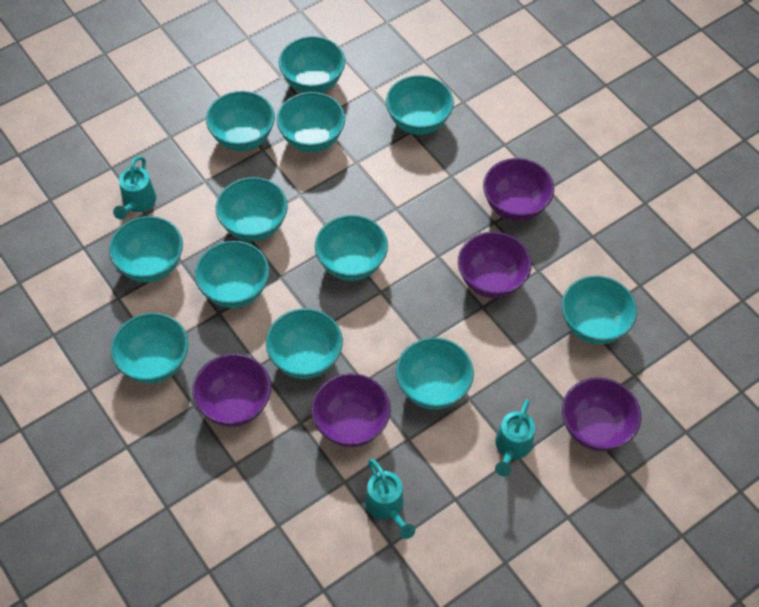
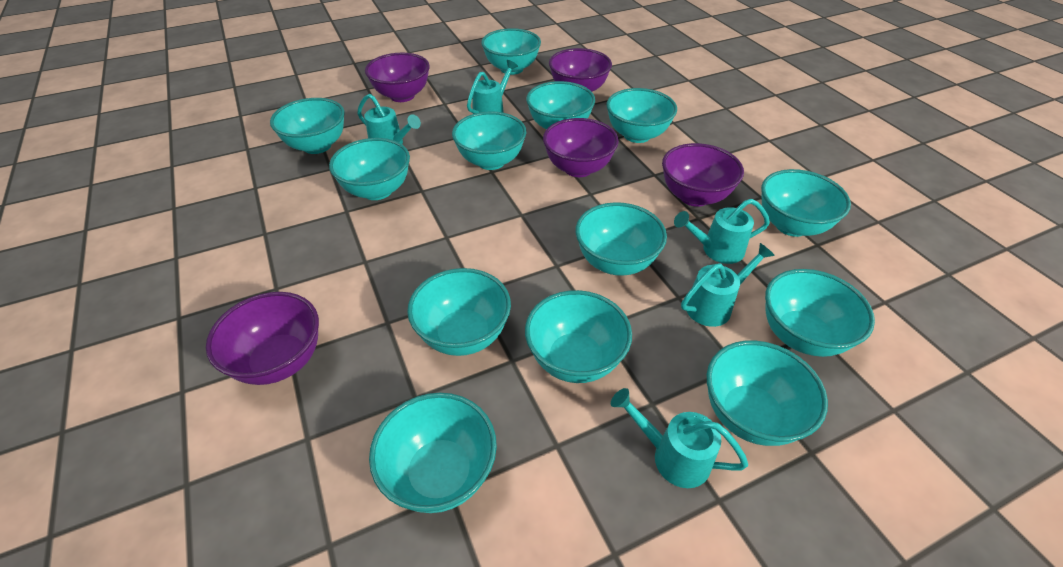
turquoise bowl: [109,216,183,282] [111,313,188,384] [195,241,269,308] [206,91,275,151] [216,177,288,242] [266,308,343,379] [277,92,345,152] [279,36,345,93] [315,215,388,281] [386,75,454,135] [396,338,474,410] [562,276,637,344] = 12 -> [270,98,345,154] [329,138,410,200] [369,393,497,513] [407,268,511,356] [452,111,526,170] [481,28,541,75] [525,290,632,383] [526,81,595,129] [576,202,667,276] [606,88,677,143] [707,340,828,446] [761,169,851,237] [765,269,875,357] = 13
turquoise watering can: [113,156,156,220] [365,458,415,539] [495,399,535,476] = 3 -> [357,94,421,144] [467,60,518,114] [611,388,748,488] [674,199,770,264] [681,243,775,327] = 5

